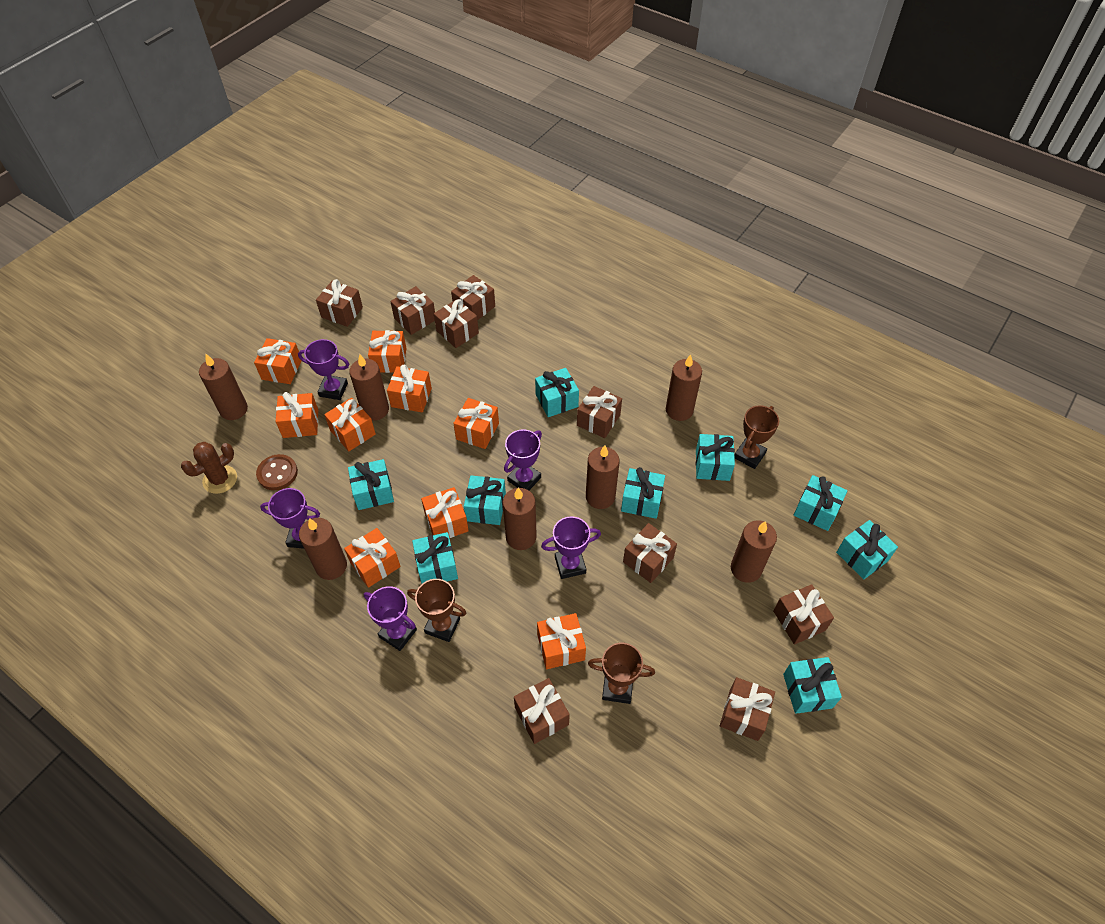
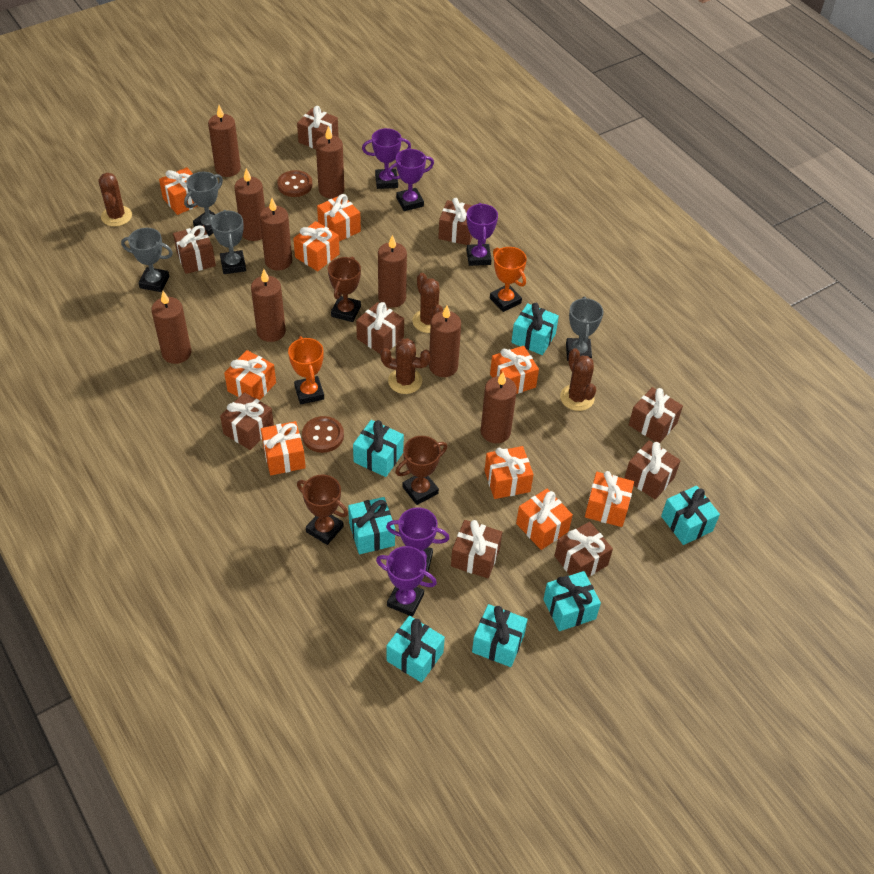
brown button: [256,454,298,490] = 1 -> [277,170,312,197] [302,416,344,453] = 2
brown cactus: [181,442,237,494] = 1 -> [99,173,132,227] [381,338,431,394] [412,273,443,333] [560,348,596,411] = 4
brown candle: [199,354,248,420] [299,518,347,580] [349,354,389,421] [503,488,537,550] [586,445,620,509] [666,354,702,421] [731,520,777,583] = 7 -> [151,291,191,364] [208,105,241,177] [234,168,265,241] [251,269,286,342] [260,198,292,271] [316,126,344,198] [378,235,407,308] [429,305,461,377] [481,372,517,443] = 9
grey trophy: none = 0 -> [121,228,173,292] [184,172,223,236] [211,210,246,274] [566,297,604,361] = 4
orange trophy: none = 0 -> [288,336,324,404] [490,247,527,312] = 2
turquoise gift: [348,459,394,510] [412,532,458,584] [464,475,506,525] [535,368,579,417] [621,467,665,519] [696,434,735,481] [783,657,842,714] [794,475,847,531] [836,520,898,579] = 9 -> [348,497,395,554] [353,420,404,477] [387,616,445,683] [472,604,528,667] [511,303,559,355] [543,571,601,631] [661,486,720,545] = 7

